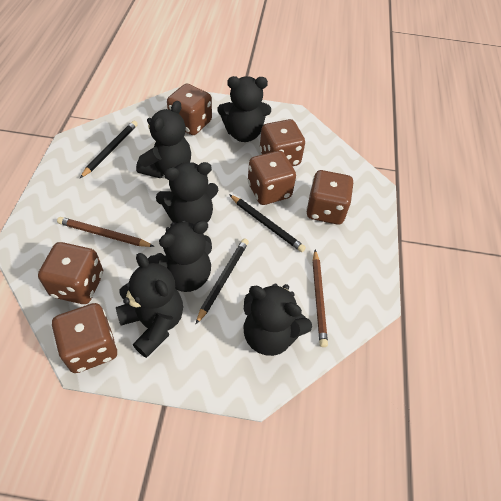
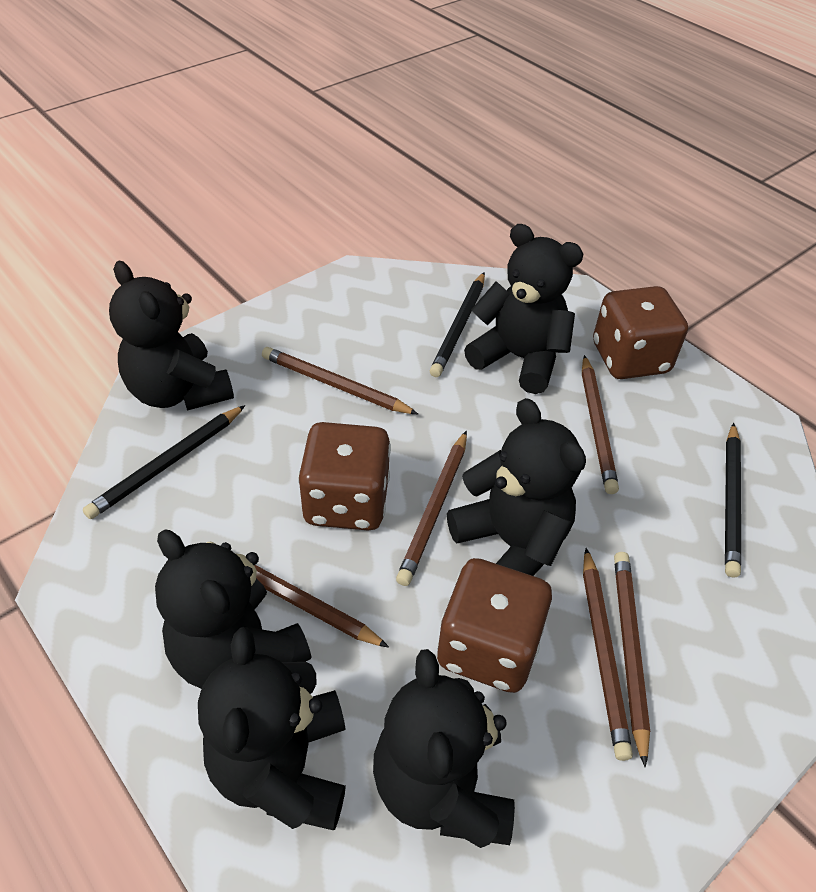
brown dice: [38,242,103,304] [52,303,117,373] [167,83,212,135] [248,151,296,205] [260,119,305,166] [306,170,354,225] = 6 -> [298,422,391,531] [437,558,552,693] [593,286,688,379] = 3
brown pencil: [57,217,155,247] [313,250,328,347] = 2 -> [207,542,389,648] [262,347,418,414] [396,431,467,586] [582,355,619,494] [583,548,633,761] [614,552,650,767] = 6

